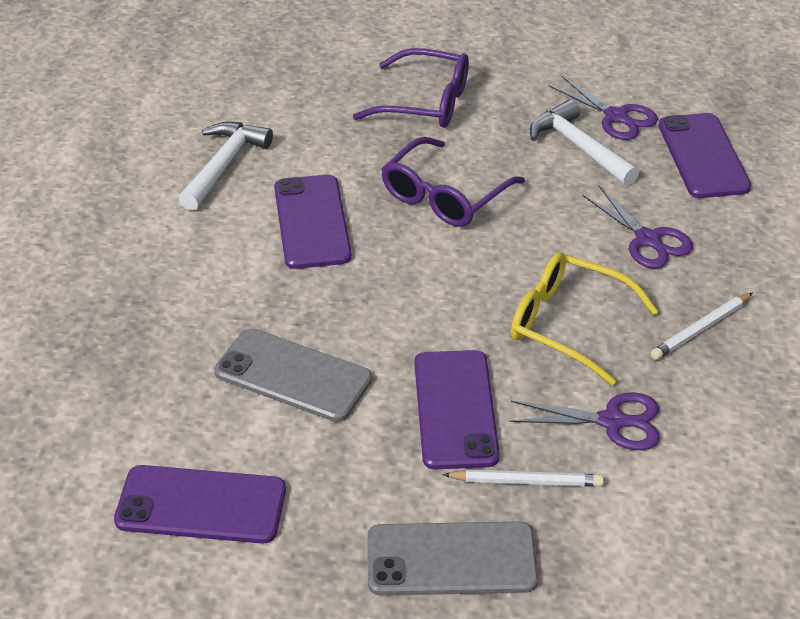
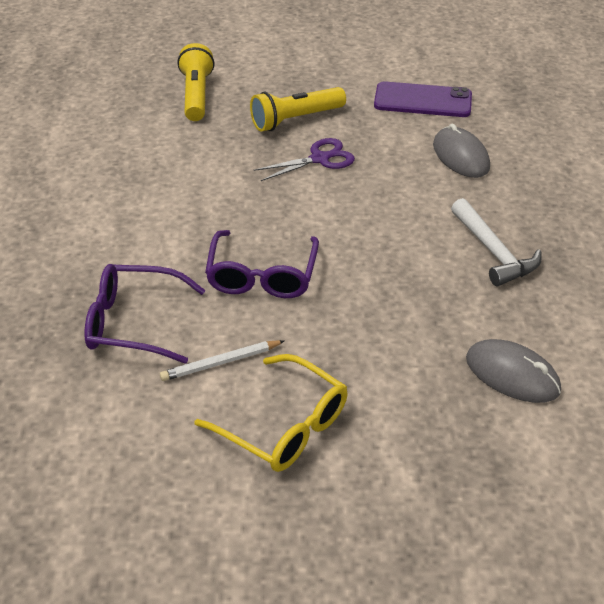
grey mouse: none = 0 -> [433,124,490,178] [466,339,561,403] = 2
grey phone: [214,329,372,422] [367,522,538,596] = 2 -> none = 0
purple phone: [114,465,286,544] [274,175,352,269] [415,350,500,470] [659,113,751,198] = 4 -> [374,81,472,117] = 1
purple scissors: [510,392,660,450] [549,76,658,140] [582,186,693,269] = 3 -> [254,138,355,181] = 1
white hammer: [179,122,273,211] [530,99,639,186] = 2 -> [451,198,542,286] = 1
white pencil: [442,469,603,487] [651,293,753,360] = 2 -> [160,340,284,381] = 1
yellow flashlight: none = 0 -> [177,43,214,121] [250,87,346,132] = 2

